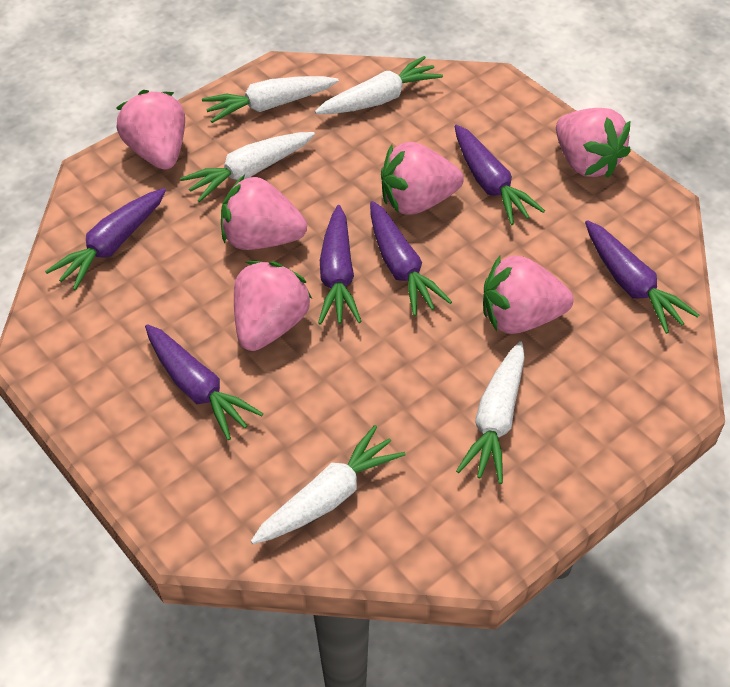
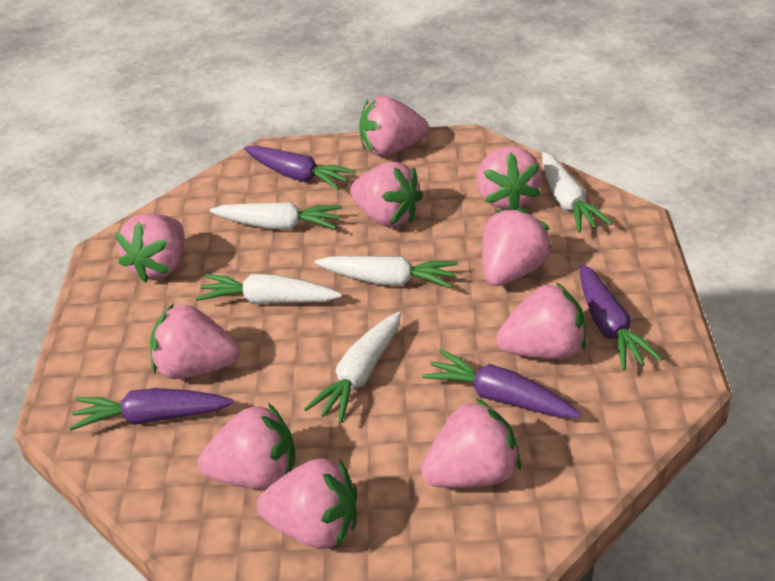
pink strawberry: [116,90,185,170] [221,175,307,250] [234,261,312,351] [381,142,464,214] [483,255,574,334] [556,108,631,178] = 6 -> [115,214,184,283] [150,304,240,379] [198,403,295,490] [257,458,357,549] [350,162,423,227] [359,96,429,157] [421,398,521,488] [477,146,542,210] [482,208,552,286] [496,282,586,359] = 10
purple carrot: [45,188,166,290] [145,324,264,440] [318,205,362,325] [370,201,452,316] [455,125,545,225] [585,220,699,334] = 6 -> [69,388,234,431] [244,145,356,190] [422,349,582,418] [580,264,662,370] = 4

